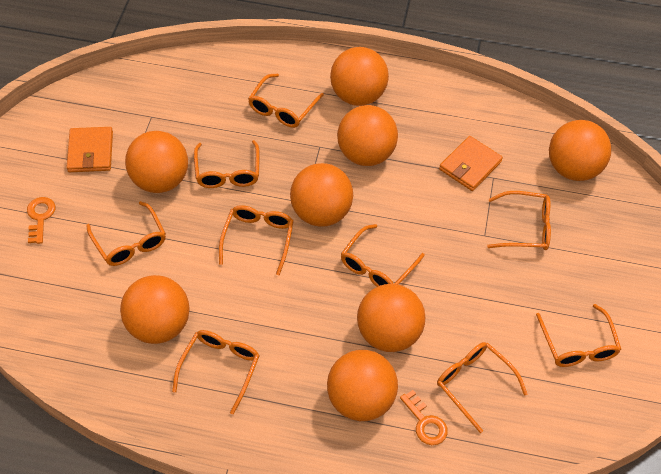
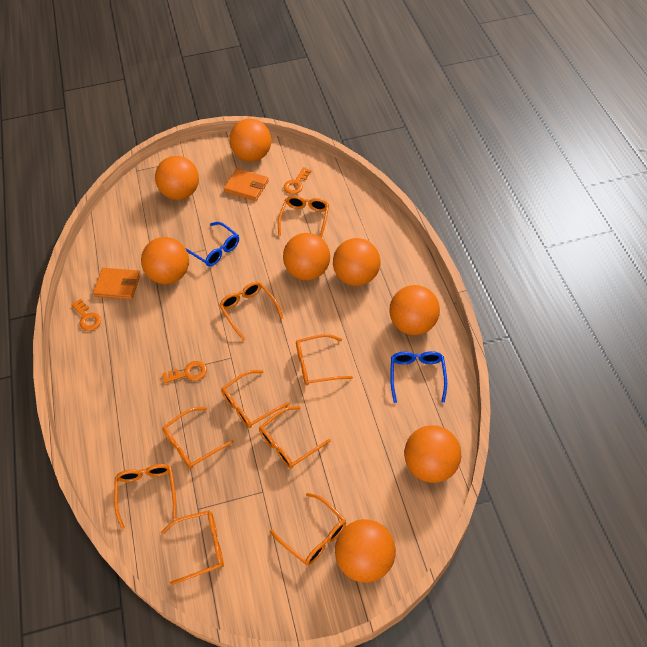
blue glasses: none = 0 -> [185,222,239,267] [390,351,447,403] = 2
orange key: [27,197,56,244] [400,390,448,445] = 2 -> [71,299,101,331] [162,361,207,384] [284,167,311,194] = 3

